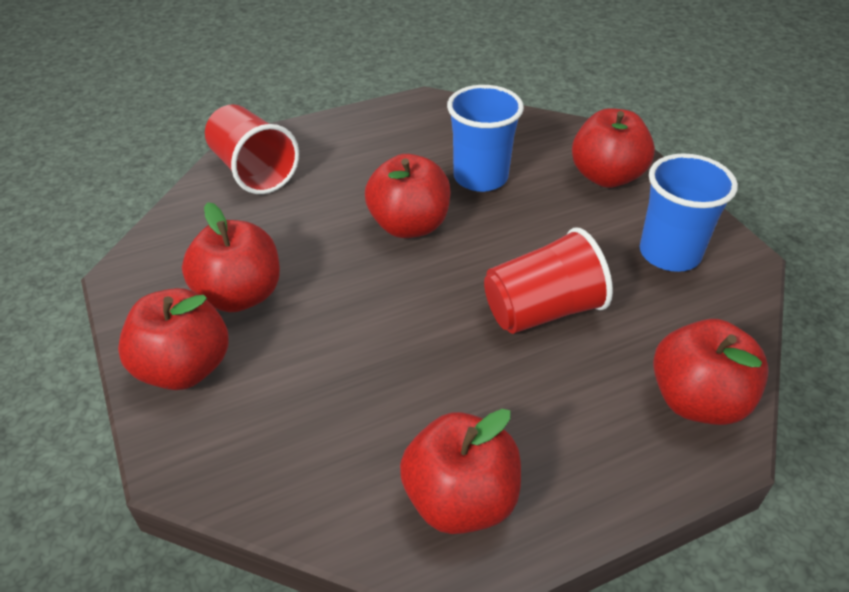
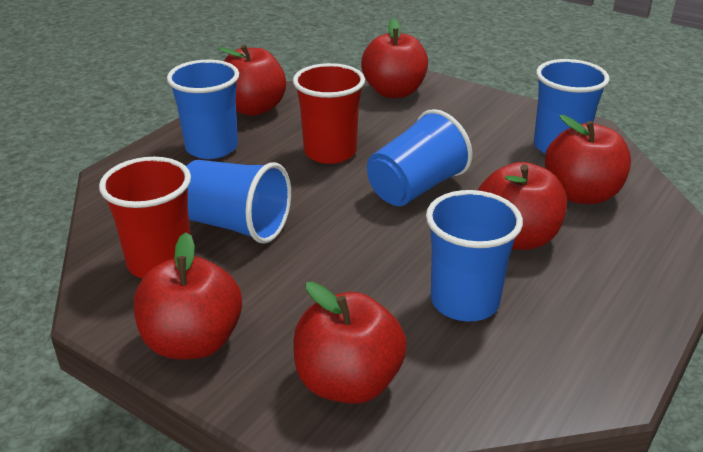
blue cup: [447,85,524,192] [640,153,738,272] = 2 -> [167,60,239,159] [186,160,291,244] [367,109,473,206] [426,190,523,321] [534,59,610,154] = 5

